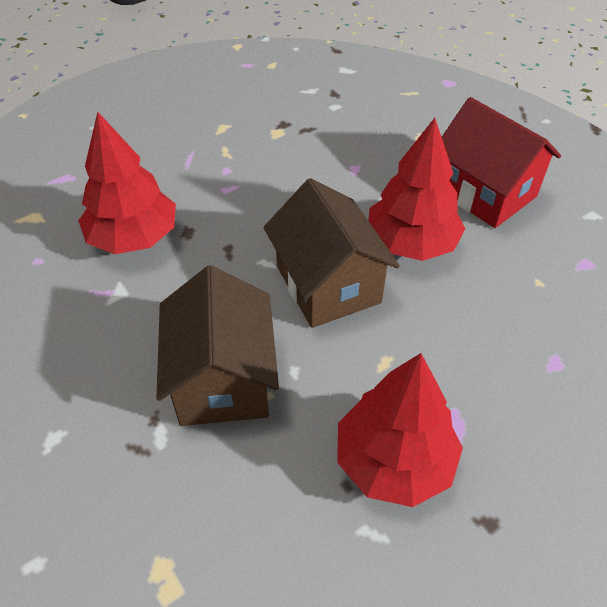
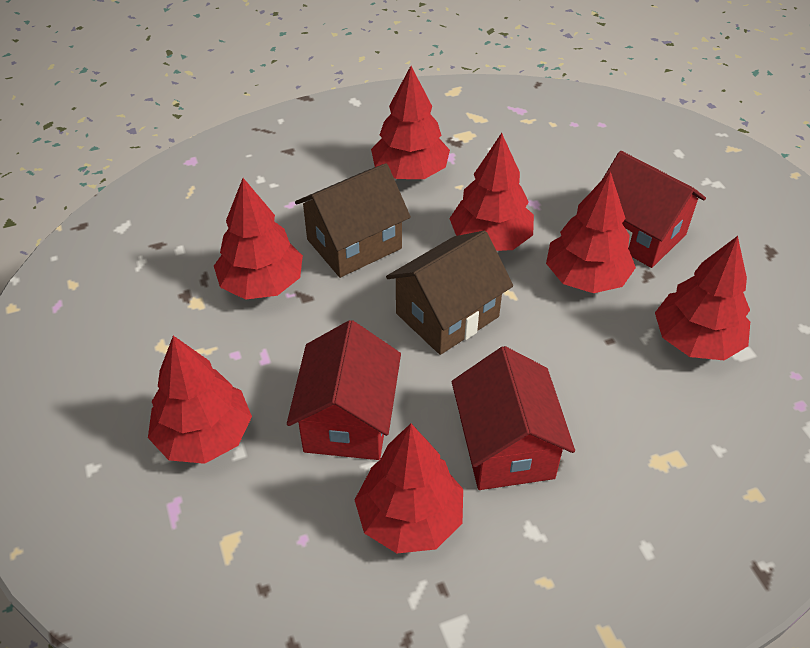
red house: [442,97,561,228] = 1 -> [287,320,401,460] [452,346,575,490] [601,151,706,268] = 3
red tree: [78,112,176,254] [337,353,463,507] [368,118,465,261] = 3 -> [148,336,252,464] [214,178,303,300] [355,423,463,553] [371,66,450,179] [449,133,534,251] [546,171,636,293] [655,236,750,360] = 7

